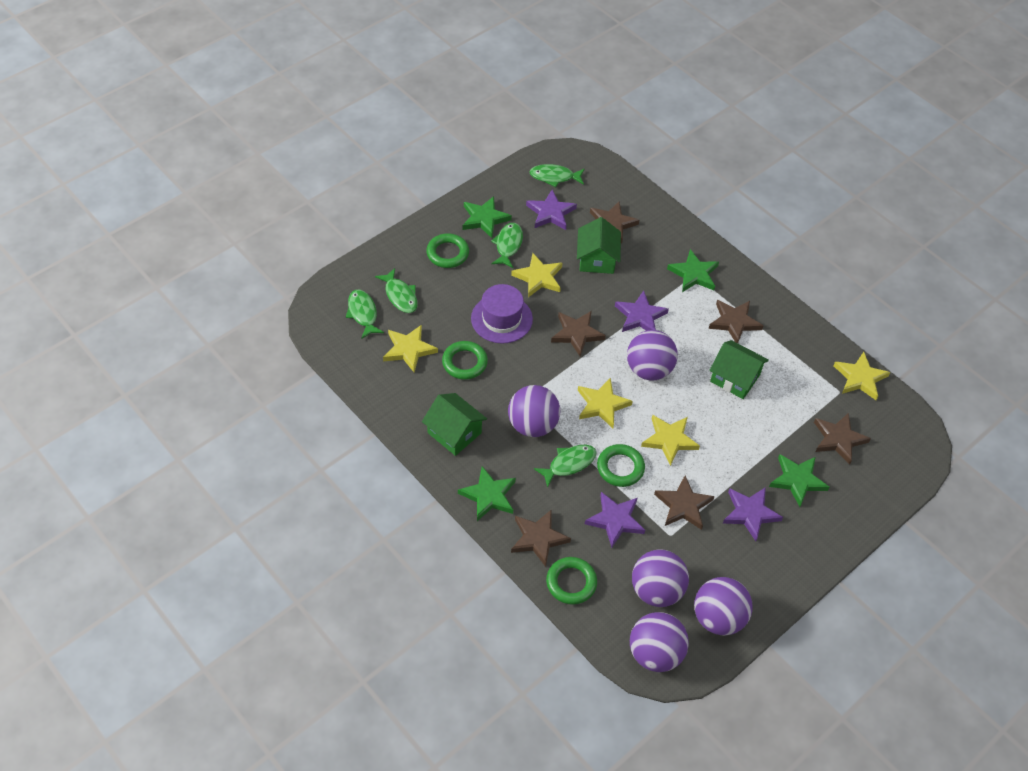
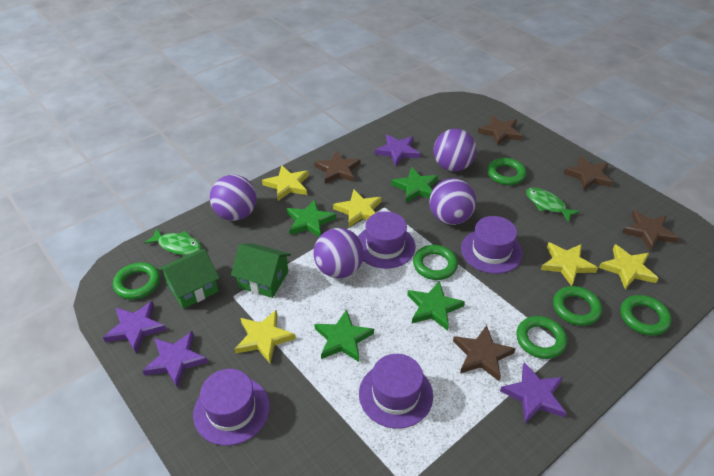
brown star: [511,509,571,567] [551,311,606,357] [590,202,639,243] [654,476,715,530] [709,300,763,343] [814,413,871,465] = 6 -> [314,151,361,184] [453,325,516,381] [478,115,522,146] [563,156,613,191] [622,210,679,251] = 5
green fish: [346,290,384,339] [375,268,418,313] [491,223,523,268] [529,164,585,187] [534,445,597,488] = 5 -> [144,228,202,255] [526,188,580,222] = 2
green house: [422,393,487,456] [577,217,621,274] [709,340,769,399] = 3 -> [159,249,219,309] [231,243,291,298] = 2
green ring: [426,233,469,268] [442,341,488,380] [546,557,597,605] [597,444,645,487] = 4 -> [113,262,160,300] [413,245,458,280] [487,158,526,185] [516,316,567,359] [553,286,602,326] [620,295,671,336] = 6
purple ball: [508,385,560,437] [627,330,678,380] [630,612,689,672] [632,549,689,607] [694,577,753,636] = 5 -> [210,175,257,221] [313,228,364,278] [429,178,476,225] [434,129,476,171] = 4
purple hat: [471,284,533,343] = 1 -> [193,369,270,446] [358,211,416,269] [359,354,433,429] [461,216,523,274] = 4

